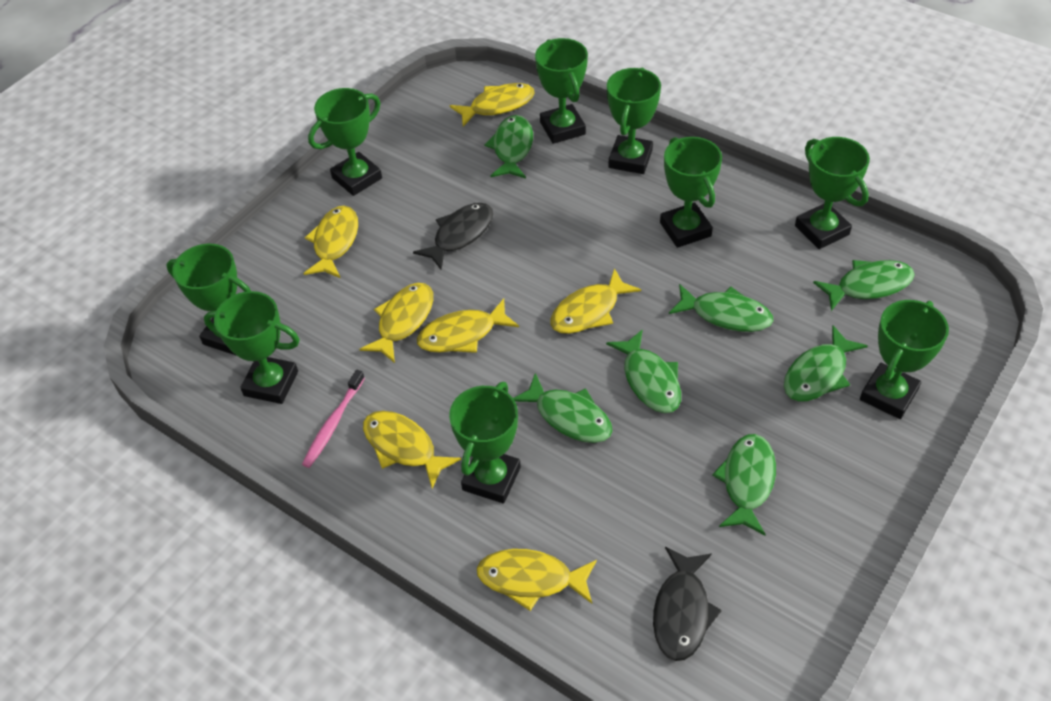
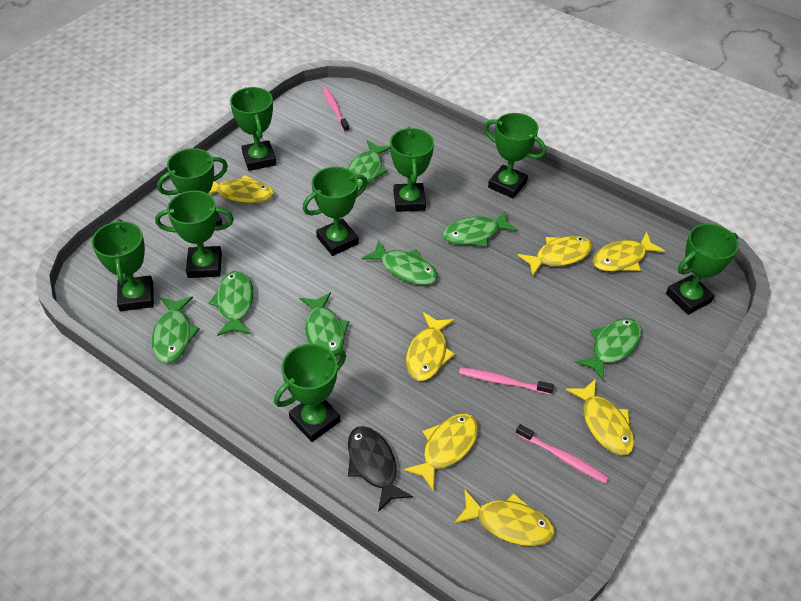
black fish: [413,203,493,270] [653,547,722,661] = 2 -> [348,426,413,512] = 1
pink toothbrush: [302,370,365,468] = 1 -> [323,87,349,132] [459,367,554,395] [516,424,609,483] = 3

